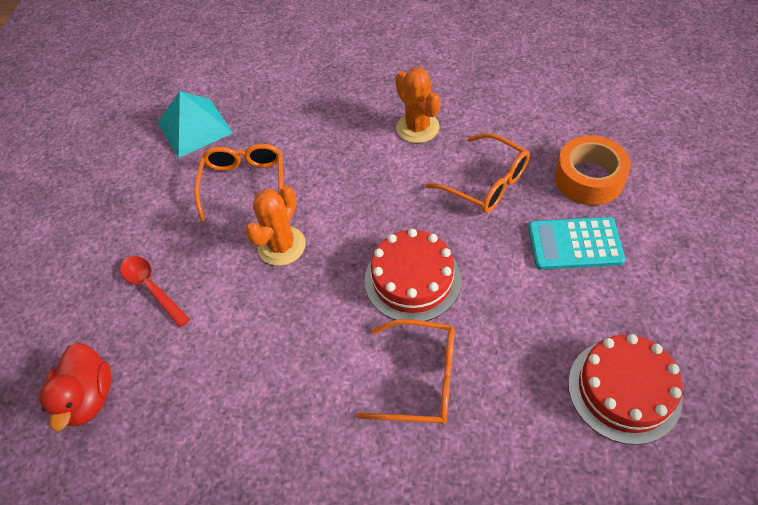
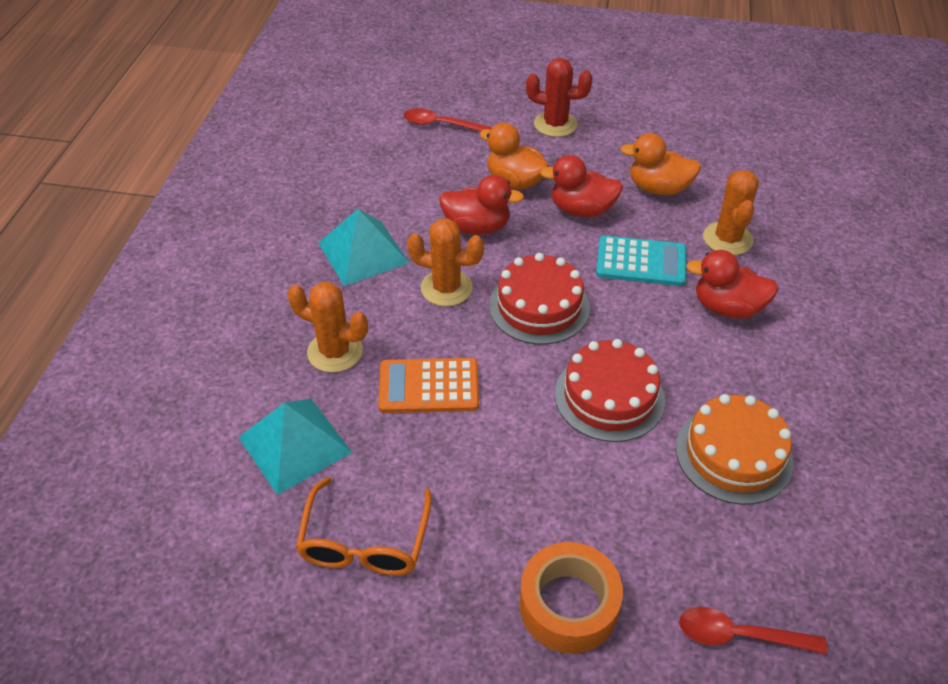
orange cactus: [245,186,306,266] [395,67,440,143] = 2 -> [287,282,368,372] [407,218,484,306] [703,170,759,255] = 3
orange cake: none = 0 -> [676,394,794,505] = 1
orange calculator: none = 0 -> [378,358,479,413] = 1
orange duck: none = 0 -> [480,123,549,190] [620,133,701,195] = 2
orange glasses: [194,144,283,222] [357,319,455,425] [425,133,530,213] = 3 -> [296,477,432,576] = 1
red cactus: none = 0 -> [526,58,593,137] = 1
red duck: [39,343,111,431] = 1 -> [439,175,524,235] [540,155,623,217] [686,250,779,318] = 3
red spoon: [120,256,190,328] = 1 -> [403,108,492,132] [679,607,827,655] = 2
turquoise pyramid: [157,91,233,158] = 1 -> [239,399,353,495] [319,209,409,286] = 2

